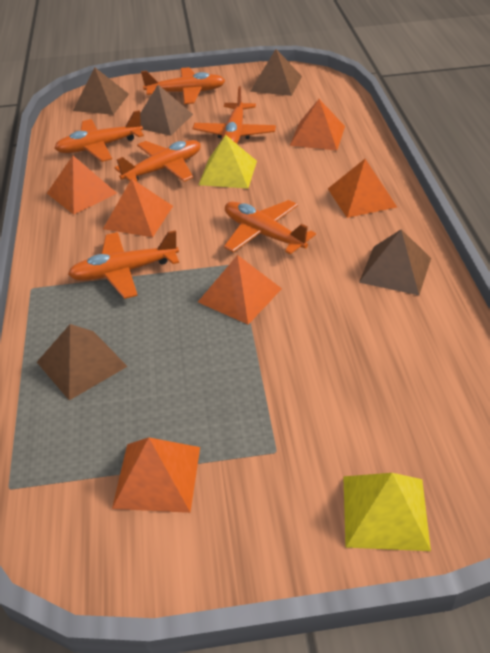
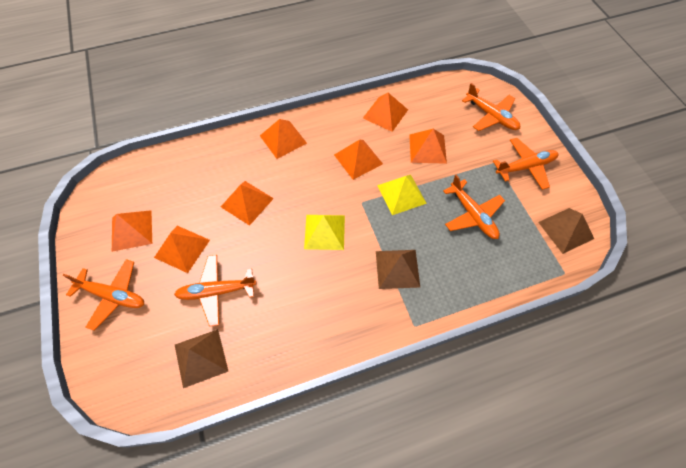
brown pyramid: [37,324,128,400] [73,67,129,115] [140,85,193,136] [250,49,302,96] [359,230,431,295] = 5 -> [175,329,228,388] [376,250,420,289] [538,208,594,254] = 3
orange plane: [54,110,144,162] [68,230,179,299] [114,140,201,182] [141,67,225,104] [192,86,276,144] [224,200,316,254] = 6 -> [63,259,144,331] [174,255,257,327] [443,175,505,239] [462,83,520,131] [493,138,558,190] = 5
orange pyramid: [47,156,117,215] [103,179,173,237] [112,437,200,513] [198,255,282,325] [290,99,345,151] [328,159,397,218] = 6 -> [112,210,152,252] [154,226,210,273] [221,181,274,226] [260,119,307,159] [334,140,383,180] [363,93,408,132] [409,129,447,164] = 7

